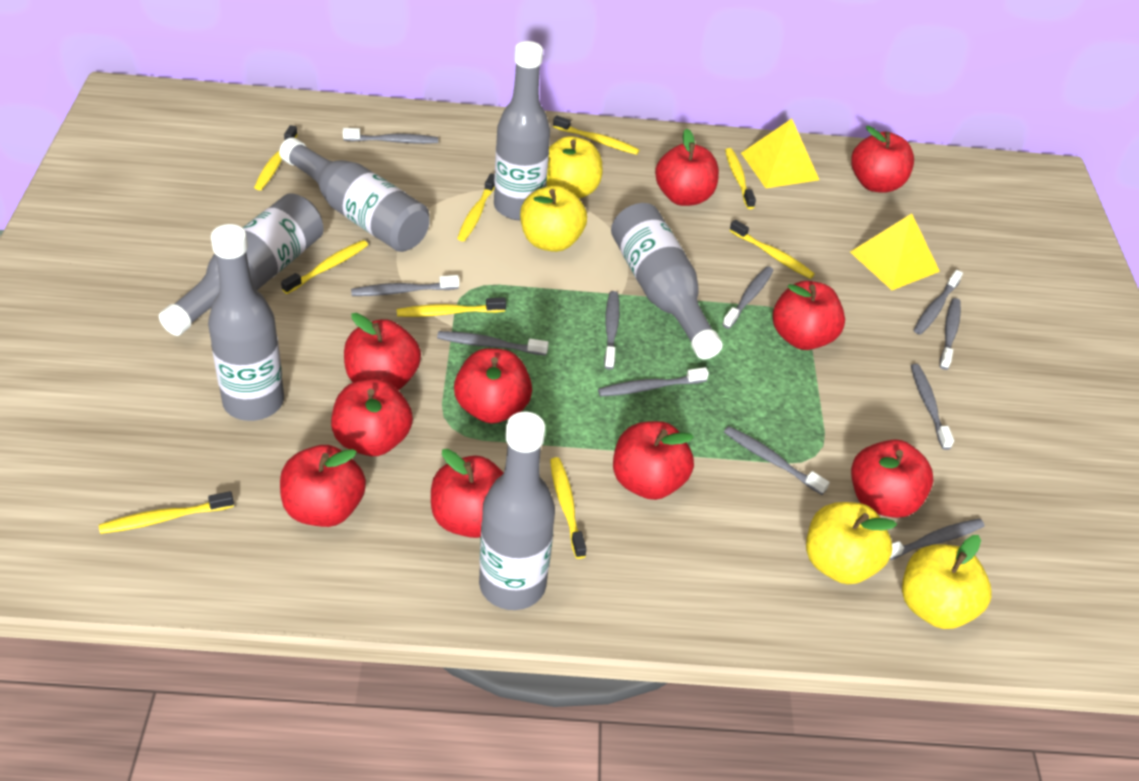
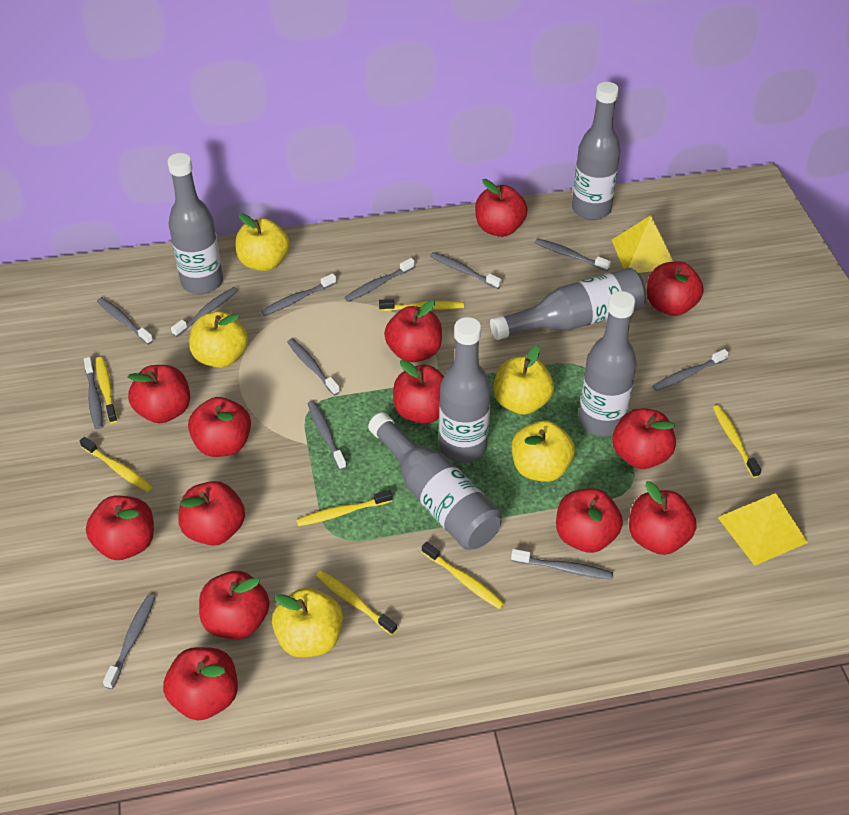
grey toothbrush: [343,128,438,144] [351,275,459,296] [437,331,549,356] [598,367,709,396] [604,291,620,370] [722,266,774,329] [724,426,830,495] [889,518,985,560] [911,364,954,450] [914,270,963,335] [940,298,961,370] = 11 -> [84,357,103,429] [97,297,153,345] [103,595,155,689] [171,287,238,337] [261,273,336,316] [287,338,340,396] [307,401,347,470] [344,258,415,302] [430,252,502,289] [511,549,613,580] [535,238,611,271] [652,349,729,391] = 12
red apple: [280,445,366,527] [331,378,413,456] [344,313,421,390] [431,449,504,538] [454,348,532,424] [613,421,694,500] [655,129,719,206] [773,281,845,350] [851,126,914,193] [851,439,934,518] = 10 -> [86,496,154,560] [128,365,190,423] [163,647,238,720] [178,481,245,546] [188,397,251,457] [199,571,270,640] [384,300,442,362] [393,360,444,424] [475,179,528,237] [556,488,623,553] [612,408,676,469] [629,481,696,555] [647,261,704,316] = 13
yellow apple: [520,185,587,252] [546,136,603,198] [806,502,897,584] [902,535,992,629] = 4 -> [189,311,248,368] [236,213,290,271] [272,588,343,657] [493,346,554,415] [512,421,575,482] = 5
yellow toothbrush: [99,491,234,534] [254,125,298,190] [281,240,368,294] [397,297,506,317] [457,174,495,241] [550,457,586,559] [553,116,639,155] [725,148,756,209] [729,220,815,279] = 9 -> [80,437,152,492] [96,357,117,423] [296,490,392,527] [316,570,397,635] [379,299,464,311] [422,542,505,609] [713,405,761,478] = 7

